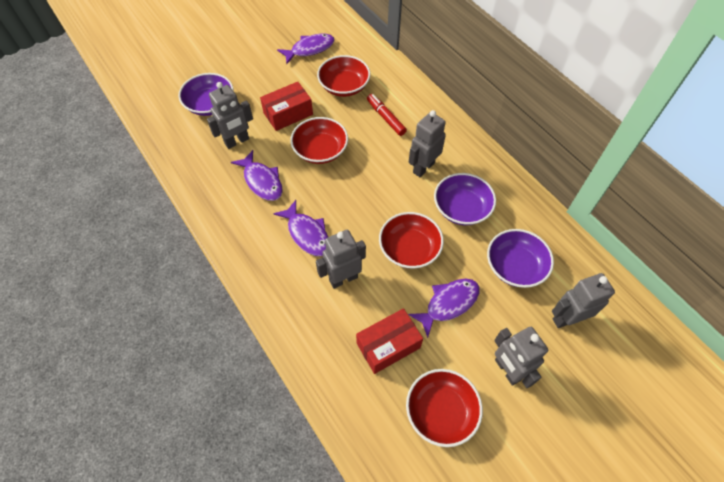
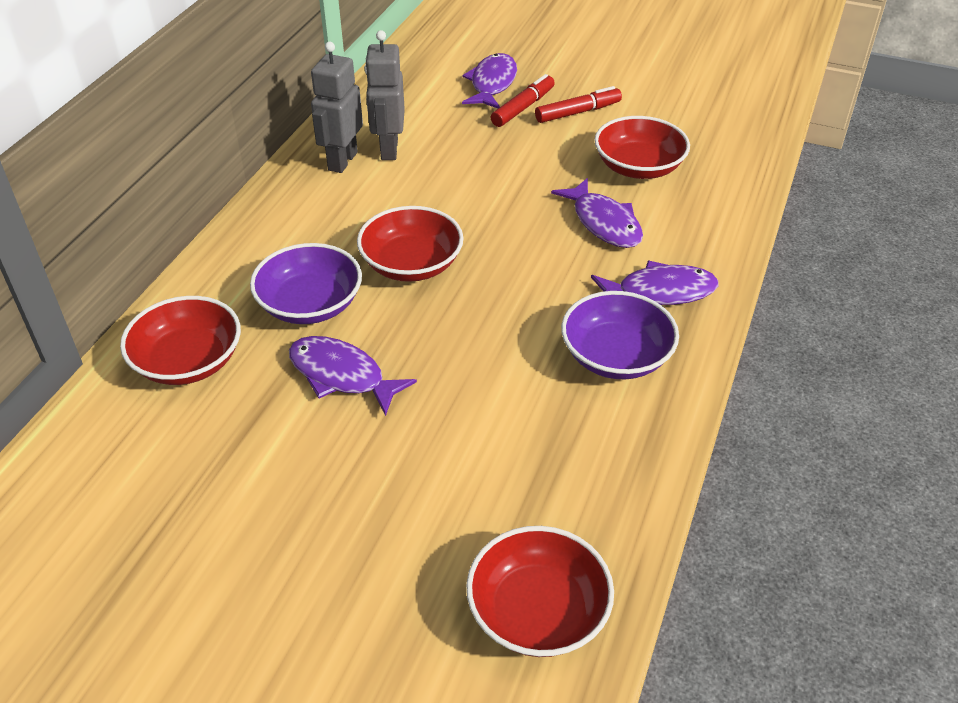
grey robot: [207,82,253,149] [316,230,366,289] [409,110,446,177] [494,327,548,388] [552,273,615,328] = 5 -> [311,42,363,173] [364,30,405,160] = 2
purple bowl: [179,73,234,116] [434,173,496,225] [487,229,554,288] = 3 -> [250,243,362,324] [561,291,679,379] = 2
red box: [260,82,313,131] [356,308,423,374] = 2 -> none = 0
red marker: [367,94,407,136] = 1 -> [491,74,555,127] [535,86,622,123] = 2

